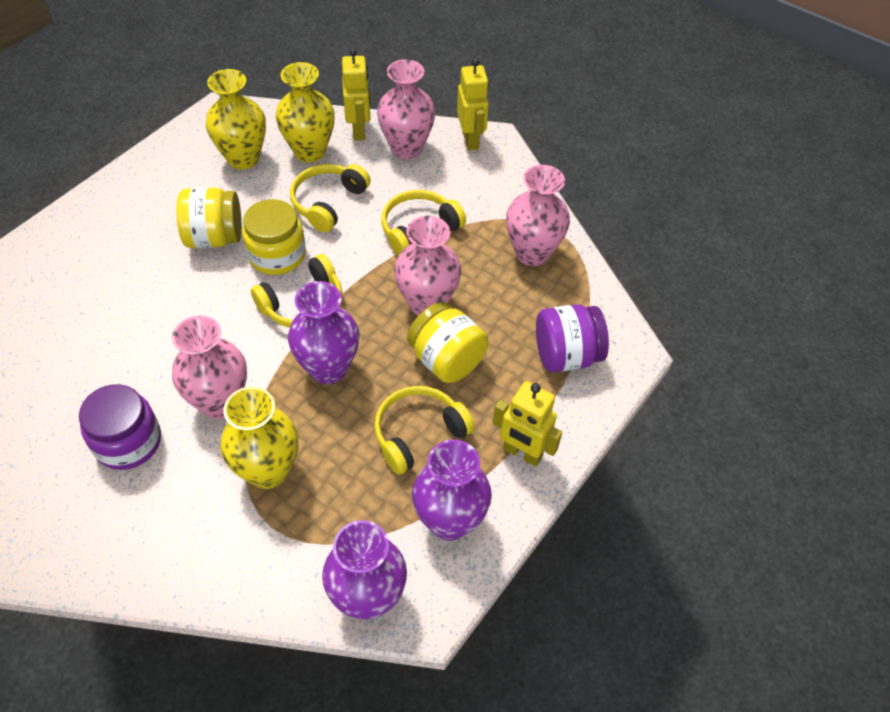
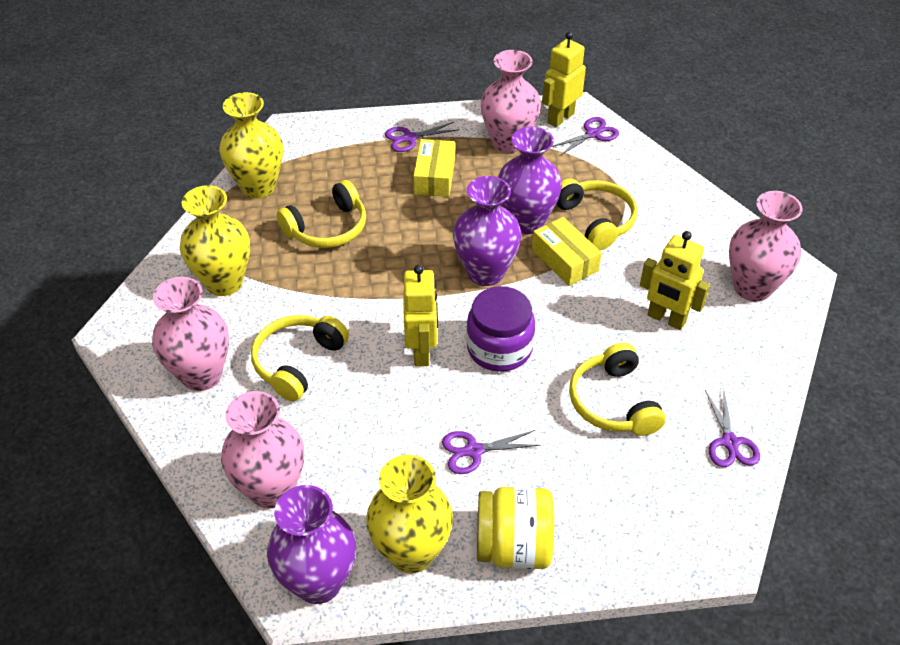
purple jar: [79,384,161,470] [536,304,609,372] = 2 -> [466,286,535,372] = 1
purple scissors: none = 0 -> [385,122,459,152] [442,430,541,474] [552,117,619,156] [705,390,760,467] = 4
yellow box: none = 0 -> [413,139,455,197] [532,217,602,286] = 2
yellow jar: [176,188,242,248] [242,199,306,275] [407,302,488,383] = 3 -> [477,487,554,569] = 1

